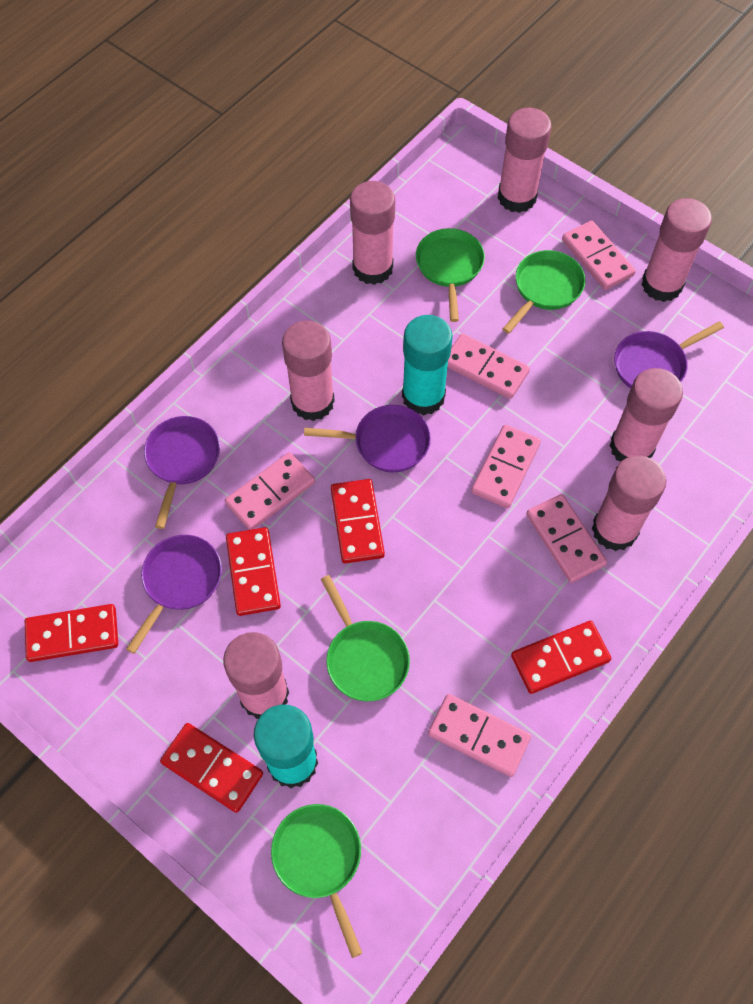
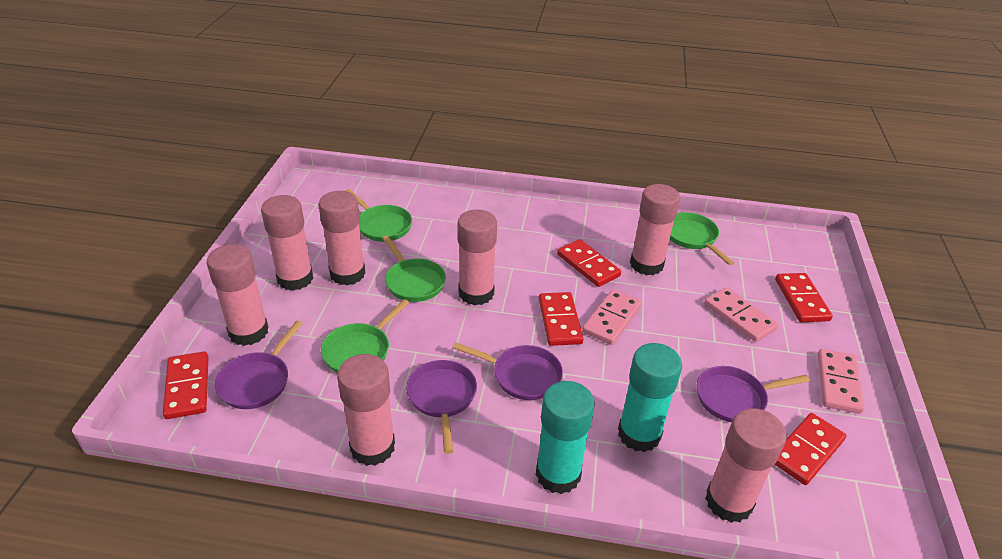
pink domino: [225,452,315,530] [428,694,531,777] [448,334,530,399] [471,425,541,508] [527,494,607,583] [562,220,636,290] = 6 -> [582,289,642,345] [704,287,779,342] [818,349,865,414] = 3

